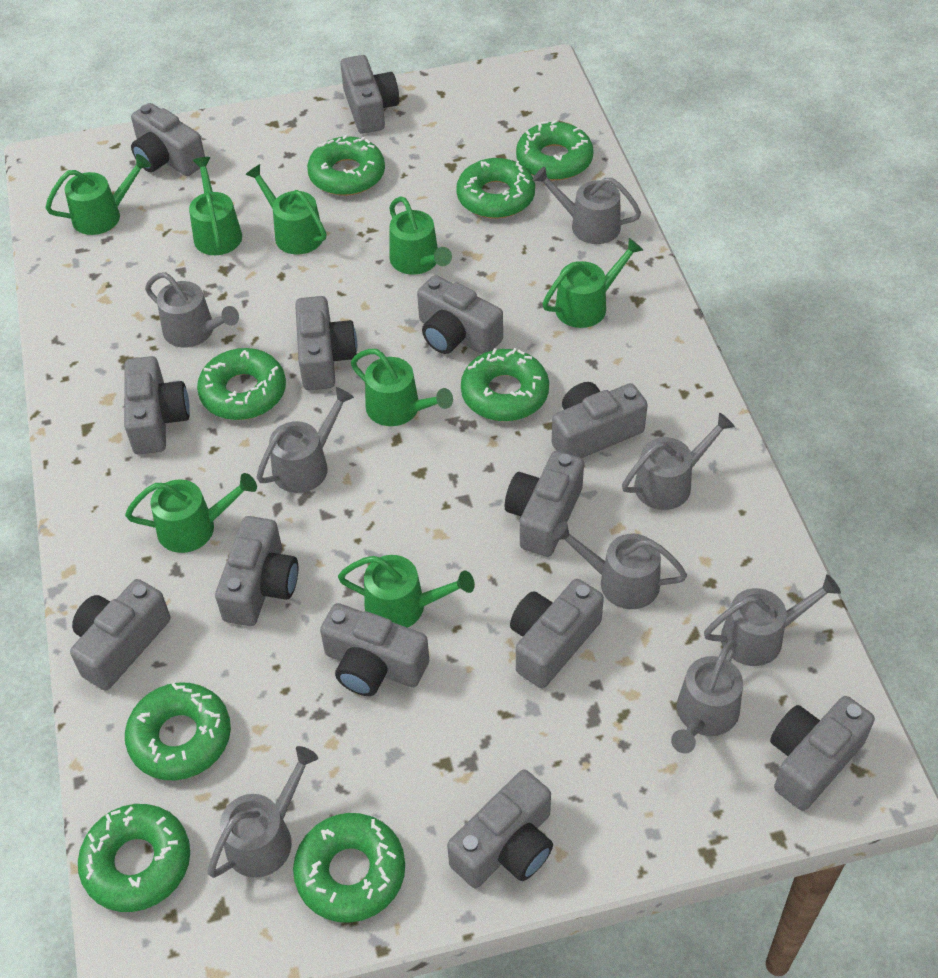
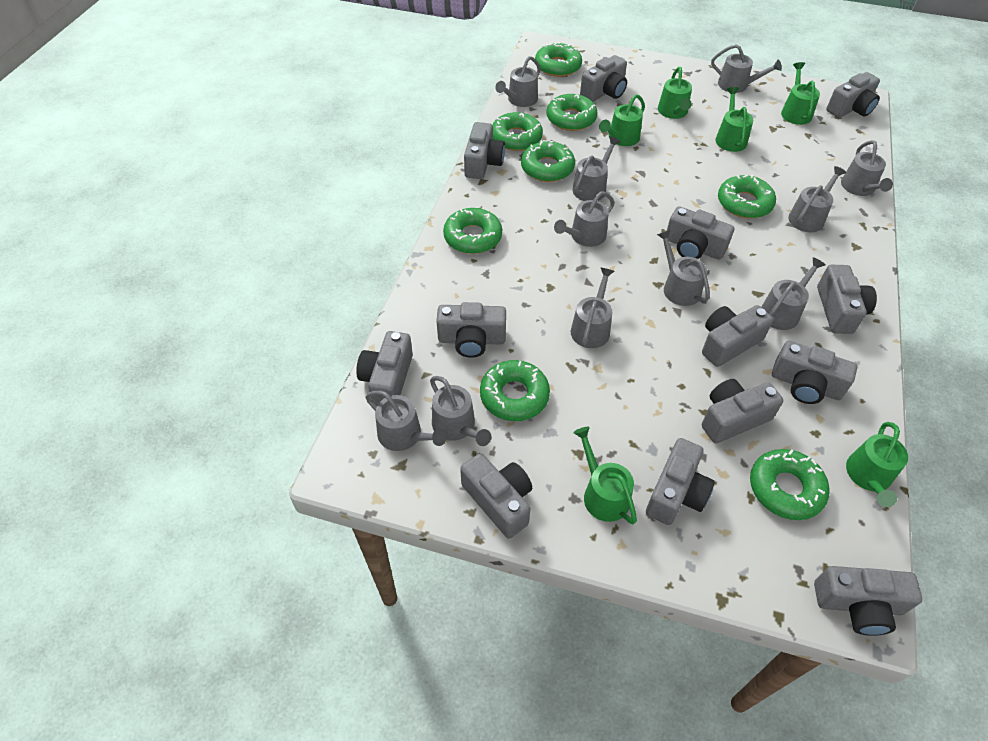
green watering can: [45,154,151,235] [125,473,257,553] [189,157,242,255] [245,164,327,254] [338,555,475,628] [351,349,453,426] [389,196,452,275] [543,238,643,328] = 8 -> [573,427,637,524] [599,94,645,146] [658,67,692,119] [715,87,754,152] [781,62,820,125] [846,422,908,507] = 6
grey watering can: [145,272,239,348] [207,746,318,878] [257,387,354,493] [533,167,641,244] [552,521,687,609] [622,412,735,510] [671,640,743,754] [704,574,841,666] = 8 -> [365,390,447,451] [430,376,491,446] [495,56,541,107] [554,192,615,247] [571,268,614,348] [572,136,621,201] [657,230,710,306] [711,44,782,93] [761,257,826,330] [788,166,846,232] [841,140,893,196] = 11

